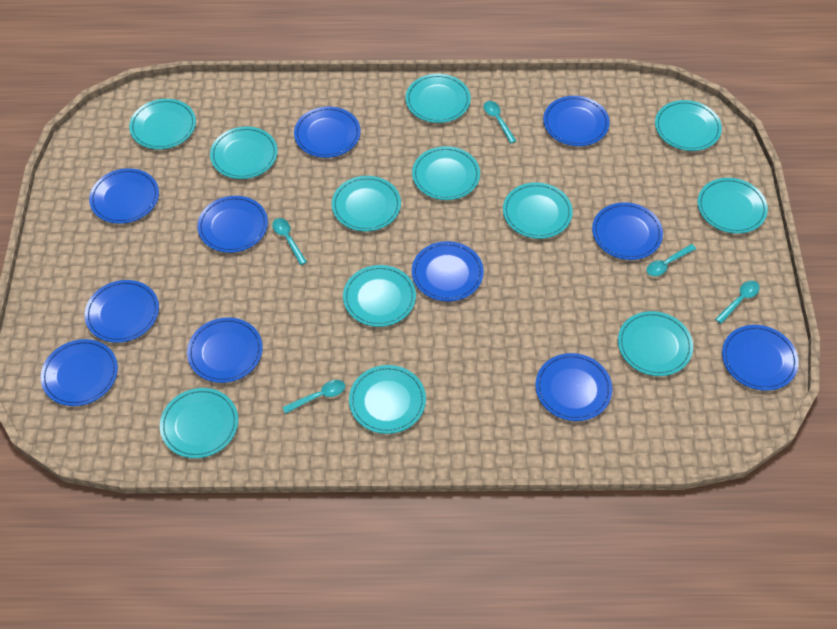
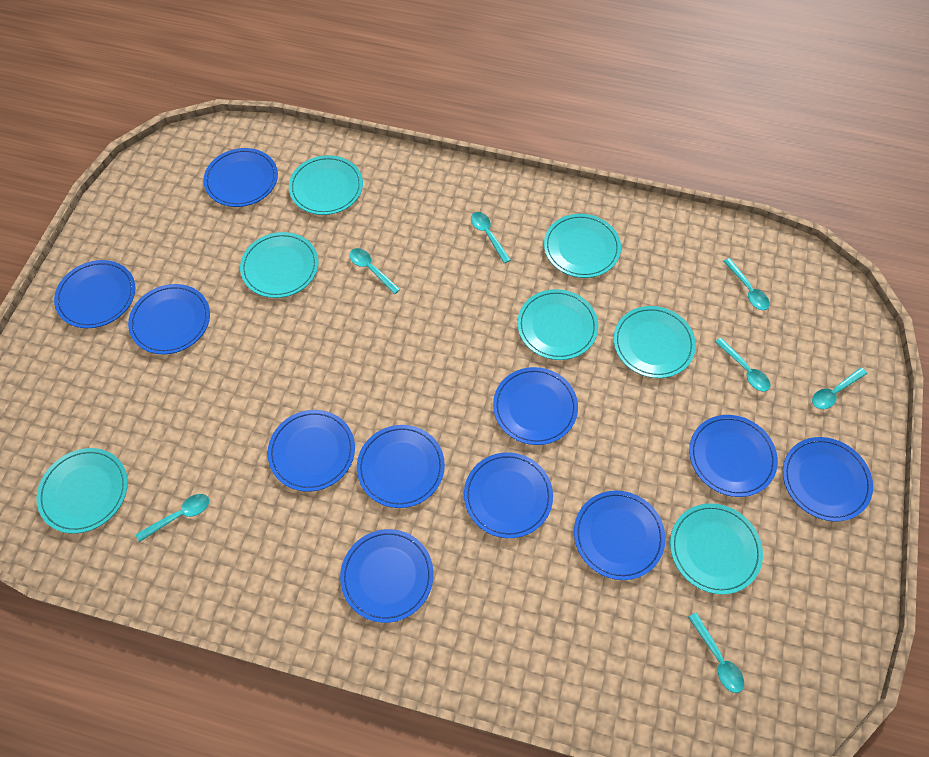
turquoise plate: [129,99,196,149] [160,388,238,458] [210,127,278,179] [332,176,401,231] [343,265,416,327] [349,365,426,434] [406,74,471,123] [412,146,480,200] [503,182,573,239] [618,311,693,376] [655,100,722,151] [697,178,768,234] = 12 -> [36,448,128,534] [240,232,318,298] [289,155,363,215] [517,289,598,360] [544,214,621,278] [613,306,696,378] [670,503,763,594] = 7
turquoise spoon: [272,218,307,265] [283,380,345,414] [484,101,516,143] [646,244,696,276] [715,281,760,324] = 5 -> [136,494,209,542] [349,248,400,294] [471,212,511,264] [688,613,744,693] [715,338,771,391] [723,258,770,310] [812,367,867,409] = 7

